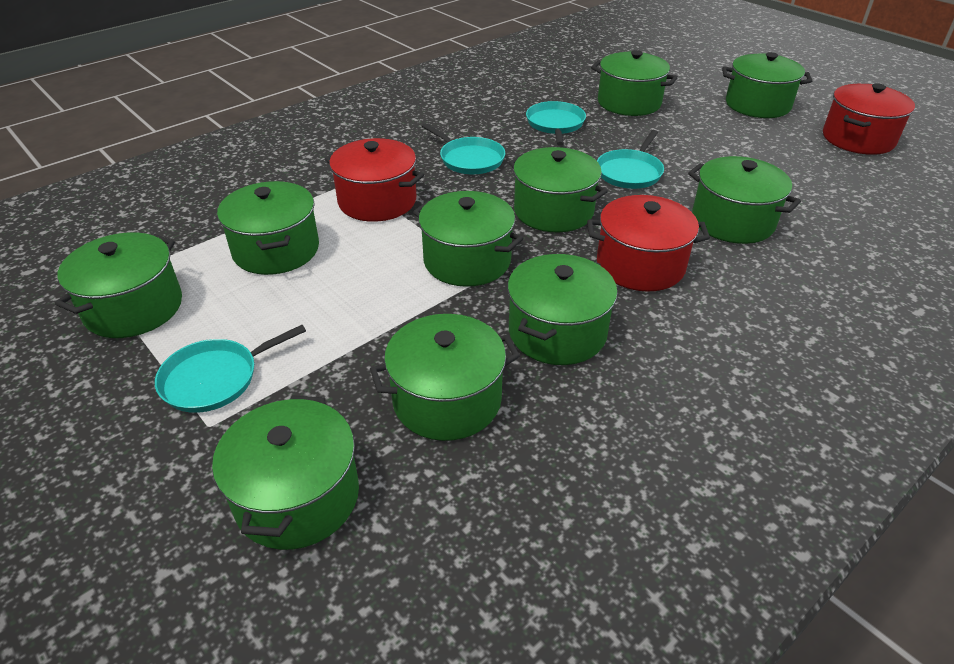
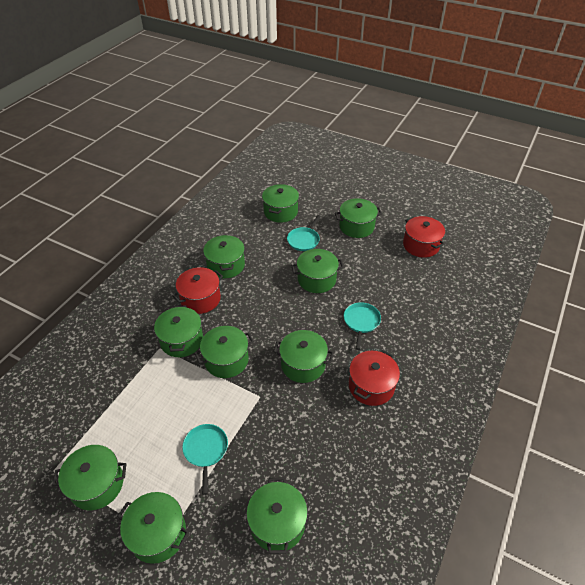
turquoise pan: [155,325,306,413] [422,123,505,174] [526,101,586,145] [597,130,664,189] = 4 -> [182,424,228,495] [287,215,321,251] [344,302,381,350] = 3

